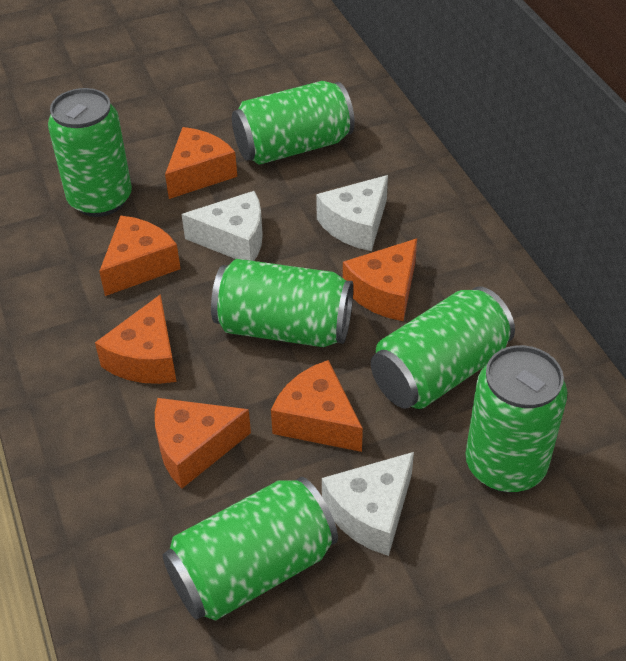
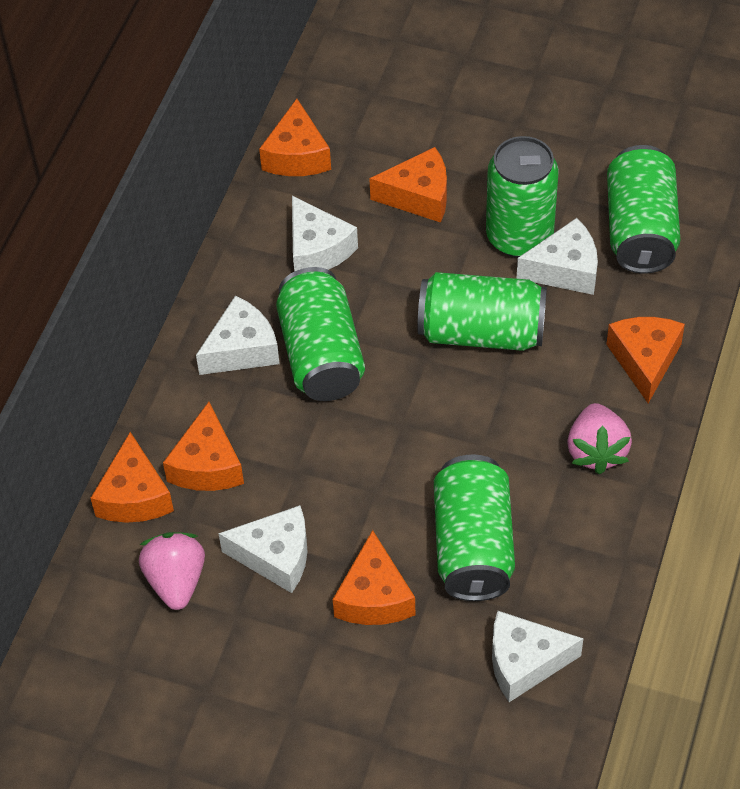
green can: [48,88,132,217] [163,477,338,621] [211,259,353,347] [232,81,355,165] [371,287,515,409] [465,345,567,492] = 6 -> [276,267,365,401] [417,272,547,351] [434,455,515,601] [486,136,559,257] [607,145,680,274] = 5
pink strawberry: none = 0 -> [139,532,205,610] [567,403,632,475] = 2
white cheese: [182,191,263,261] [316,175,388,251] [322,452,414,556] = 3 -> [196,296,280,375] [218,505,308,593] [292,196,358,272] [492,611,583,702] [517,218,598,295] = 5

